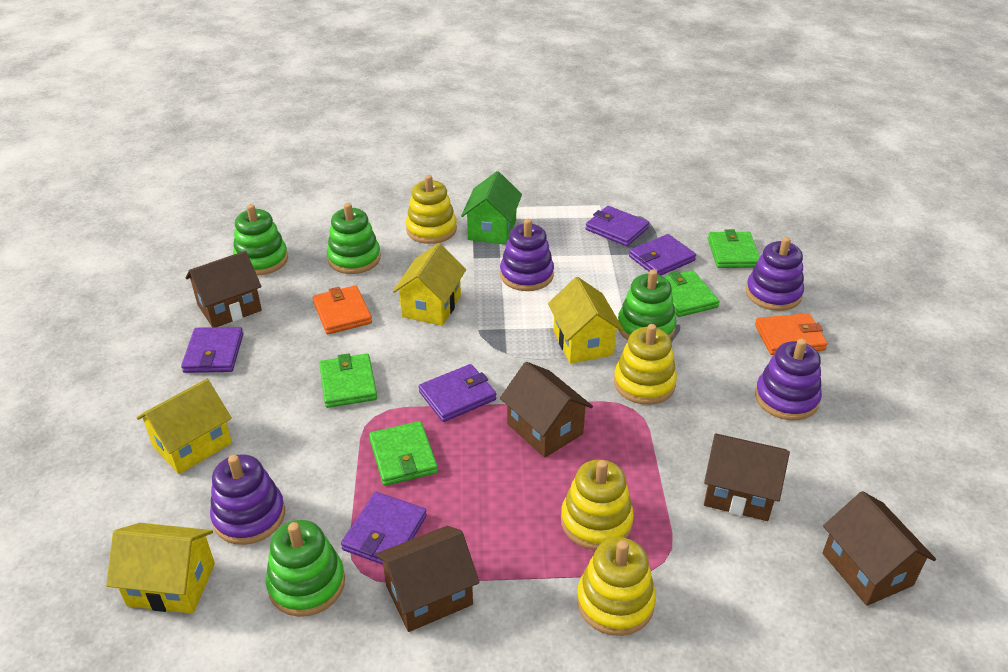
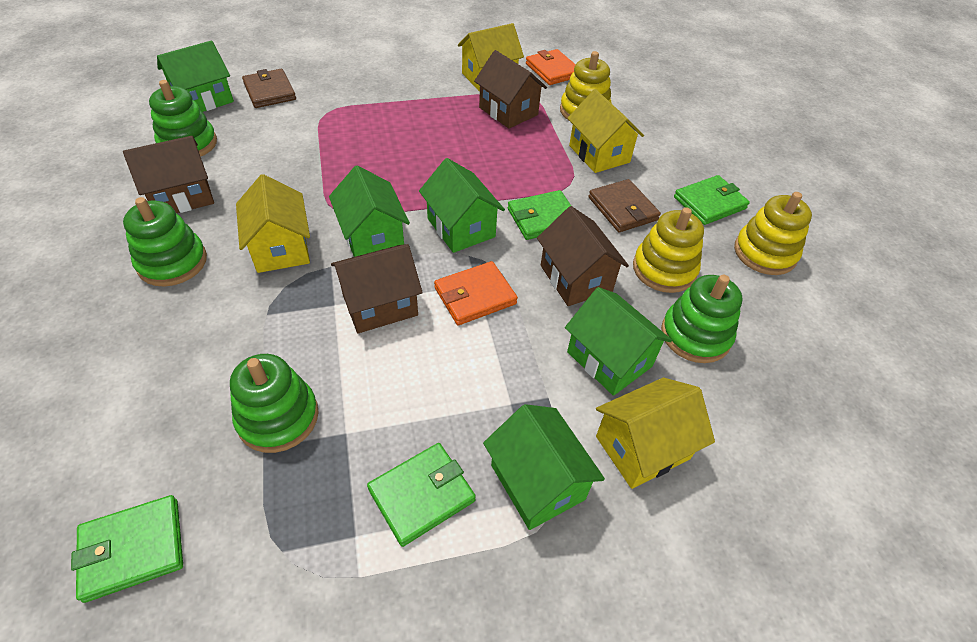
brown house: [185,251,262,327] [375,526,480,632] [500,362,593,458] [704,433,790,521] [822,491,936,606] = 5 -> [123,136,214,213] [331,244,423,333] [474,50,547,129] [537,206,629,306] = 4
brown wallet: none = 0 -> [242,69,296,108] [588,179,661,232] = 2
green house: [461,171,522,245] = 1 -> [157,40,234,112] [329,165,410,257] [419,158,505,253] [483,404,605,530] [565,287,672,396] = 5
purple stacking toy: [210,455,285,545] [500,219,554,291] [746,237,804,311] [755,339,822,420] = 4 -> none = 0
purple wallet: [181,327,243,373] [341,492,427,565] [419,364,496,422] [586,206,649,246] [629,234,696,275] = 5 -> none = 0
yellow stacking toy: [406,175,457,244] [561,460,634,550] [577,537,656,636] [614,324,677,405] = 4 -> [560,51,612,120] [633,207,704,293] [734,192,812,275] = 3

